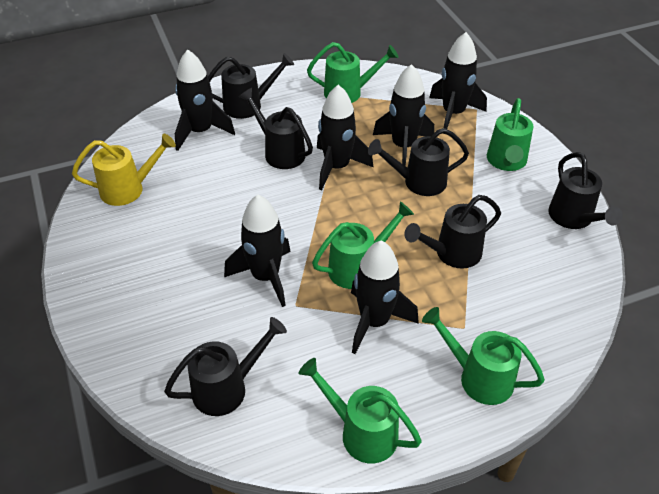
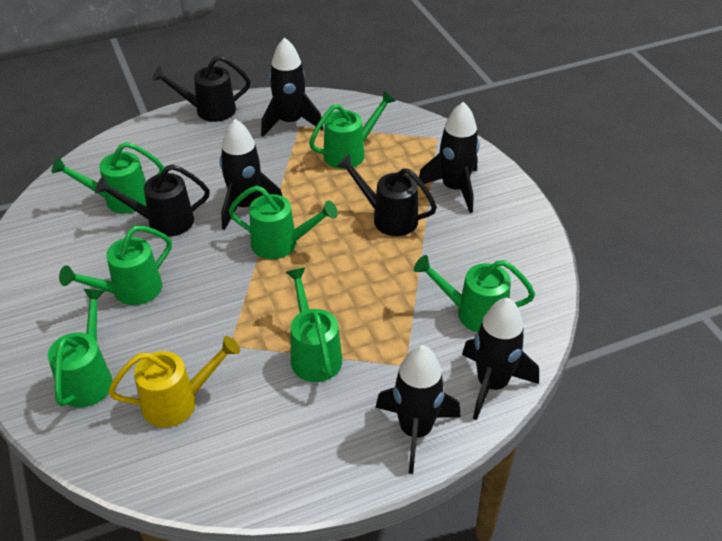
black rocket: [175,50,235,151] [224,195,291,307] [317,85,374,190] [351,241,419,354] [373,64,434,166] [429,32,487,134] = 6 -> [220,119,282,230] [261,37,323,137] [375,345,461,474] [417,102,479,213] [462,297,539,420] = 5
black watering can: [164,317,287,416] [208,53,294,119] [239,88,313,169] [368,128,469,196] [405,195,501,269] [548,152,622,229] = 6 -> [95,164,210,237] [152,55,250,122] [337,154,437,236] = 3
green watering can: [299,358,422,463] [307,42,398,103] [312,201,414,289] [422,307,545,405] [487,98,533,171] = 5 -> [48,289,112,407] [51,142,164,214] [59,226,172,305] [229,186,338,259] [286,267,342,382] [309,90,396,169] [414,255,535,332] = 7

